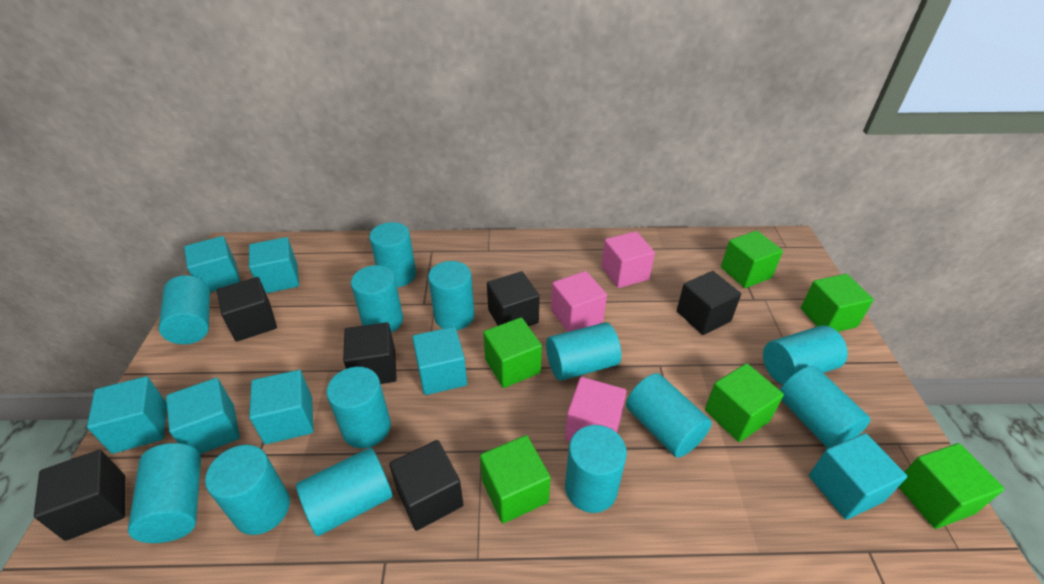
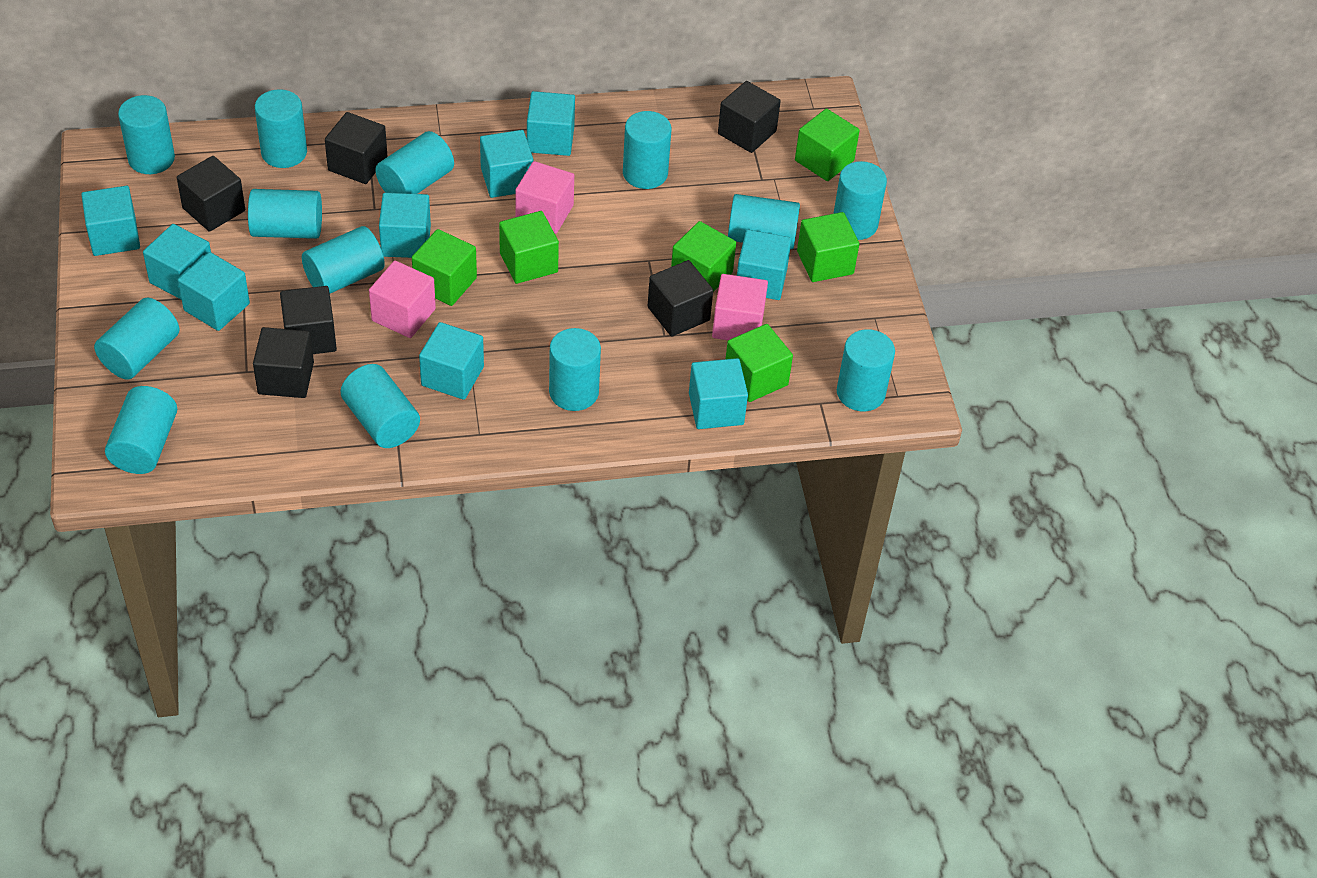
turquoise cube: [87,376,167,454] [166,378,240,454] [184,236,240,293] [249,237,299,293] [249,370,313,444] [412,327,467,395] [809,433,907,520] = 7 -> [81,186,140,256] [143,224,211,300] [178,252,250,331] [379,193,431,258] [419,322,484,400] [480,130,534,198] [527,91,575,156] [689,358,748,429] [737,230,792,300] = 9

